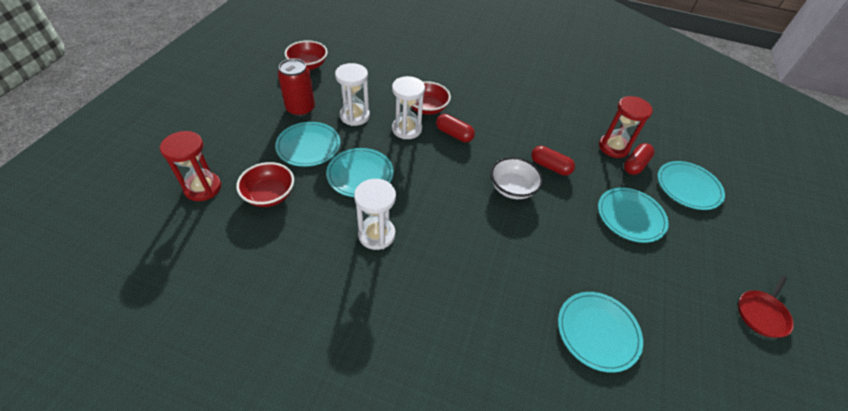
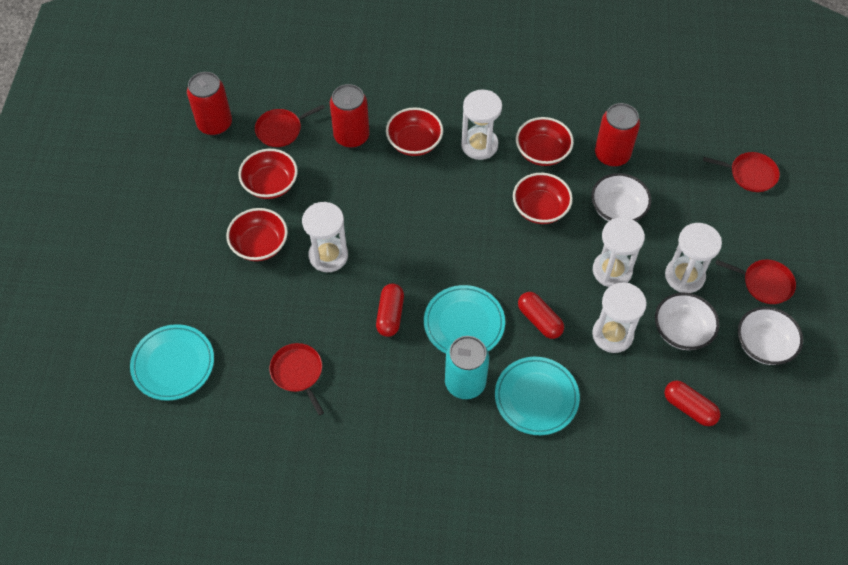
red bowl: [236,162,294,207] [285,40,328,70] [411,81,451,115] = 3 -> [226,208,288,261] [238,149,298,199] [386,107,443,156] [513,173,573,224] [516,117,574,166] = 5
red can: [278,58,315,117] = 1 -> [187,72,232,136] [330,84,370,148] [595,103,640,167] = 3
red hourglass: [160,131,221,201] [599,96,653,158] = 2 -> none = 0
red pan: [738,275,794,338] = 1 -> [255,105,325,147] [270,343,324,415] [703,152,780,192] [715,260,796,304] = 4
turquoise can: none = 0 -> [445,336,489,399] = 1
turquoise plate: [275,122,340,167] [326,148,394,197] [558,292,643,373] [598,187,669,243] [658,161,725,210] = 5 -> [130,324,214,401] [424,285,505,353] [495,357,580,435] = 3
white bowl: [490,157,543,199] = 1 -> [591,173,651,222] [655,292,719,350] [738,307,803,365] = 3
white hourglass: [335,63,370,126] [354,179,396,250] [392,76,425,139] = 3 -> [302,202,348,272] [461,90,502,160] [592,283,647,353] [593,217,645,287] [665,223,722,293] = 5

